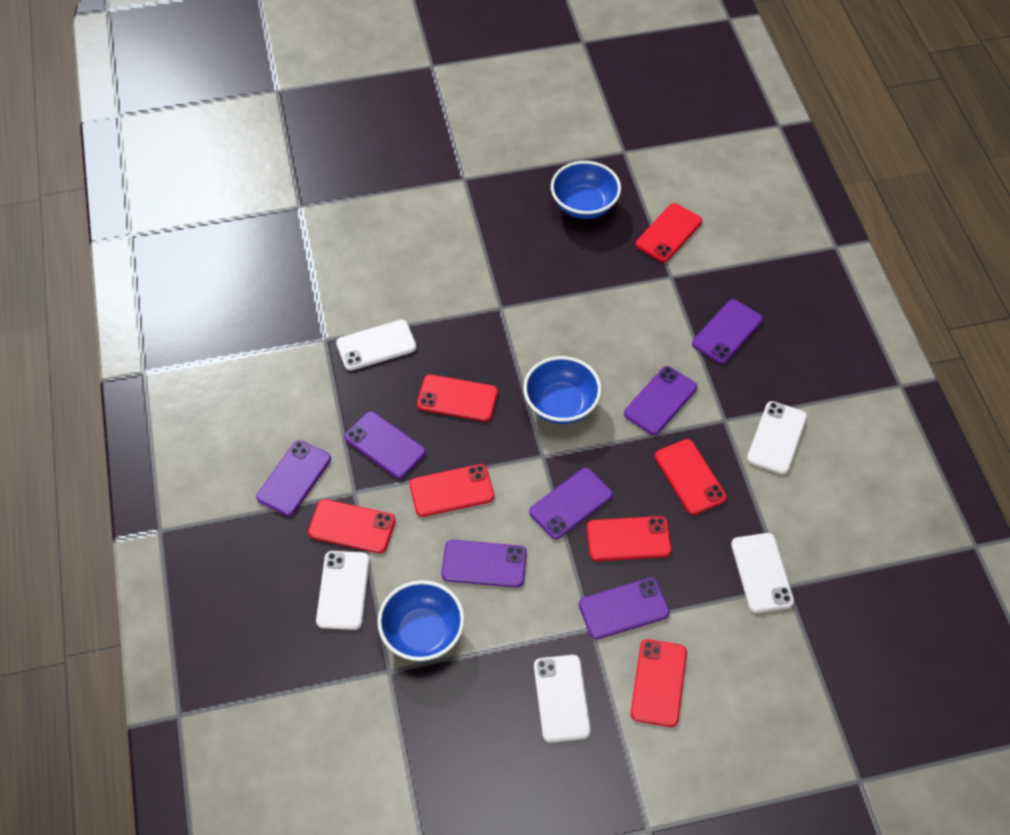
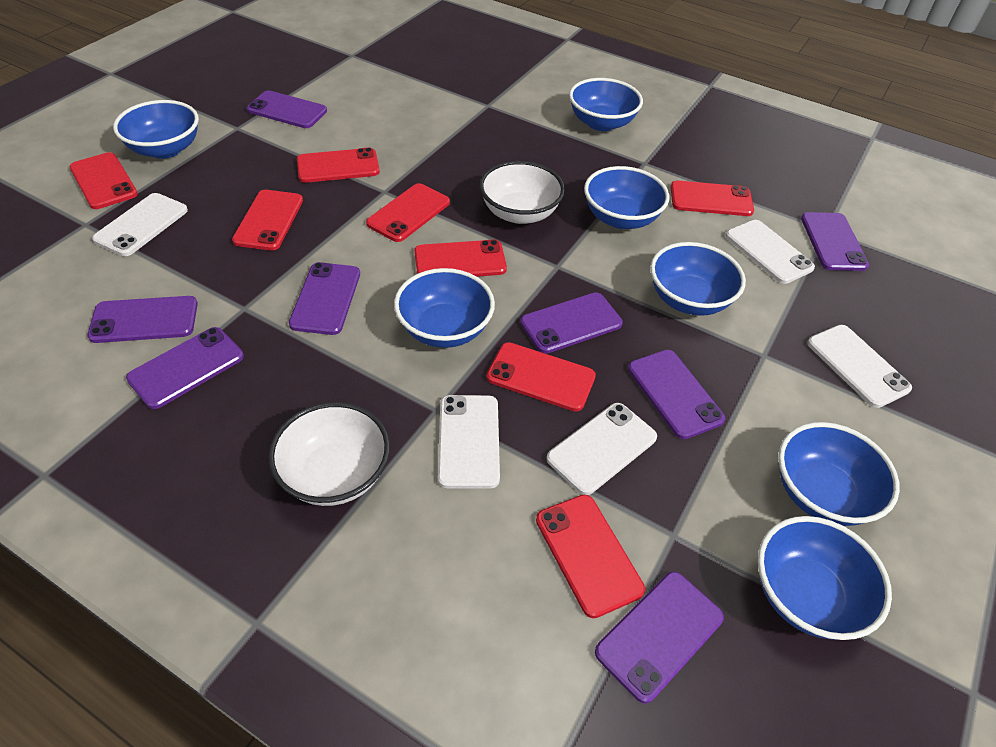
blue bowl: [377,580,465,661] [523,356,602,424] [551,161,621,219] = 3 -> [113,100,199,159] [394,268,495,348] [569,78,643,131] [584,166,670,229] [650,242,746,316] [758,516,892,640] [778,422,900,526] = 7
purple phone: [256,440,331,516] [344,411,426,479] [441,540,527,588] [529,468,613,539] [579,578,670,640] [624,366,697,435] [692,299,763,364] = 7 -> [87,296,198,343] [126,327,244,409] [247,90,327,128] [289,262,360,335] [520,292,623,354] [595,571,724,704] [628,350,725,439] [801,212,869,271] = 8
red phone: [308,499,396,553] [410,464,494,517] [417,375,498,422] [587,516,672,561] [631,639,687,727] [636,203,702,262] [655,439,727,515] = 7 -> [69,152,138,209] [232,190,303,251] [297,148,380,183] [366,183,450,242] [414,240,507,277] [486,342,596,412] [536,495,645,618] [671,180,754,216] = 8
white bowl: none = 0 -> [268,402,390,506] [479,161,565,224] = 2

